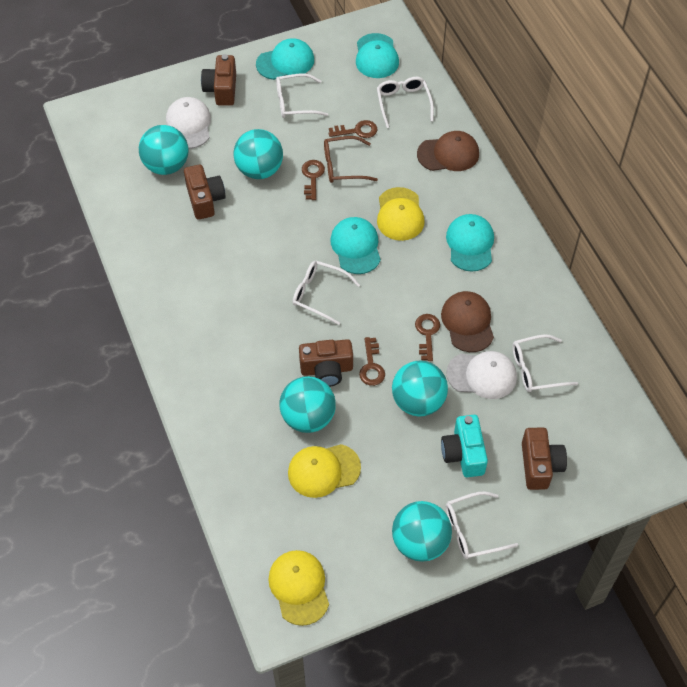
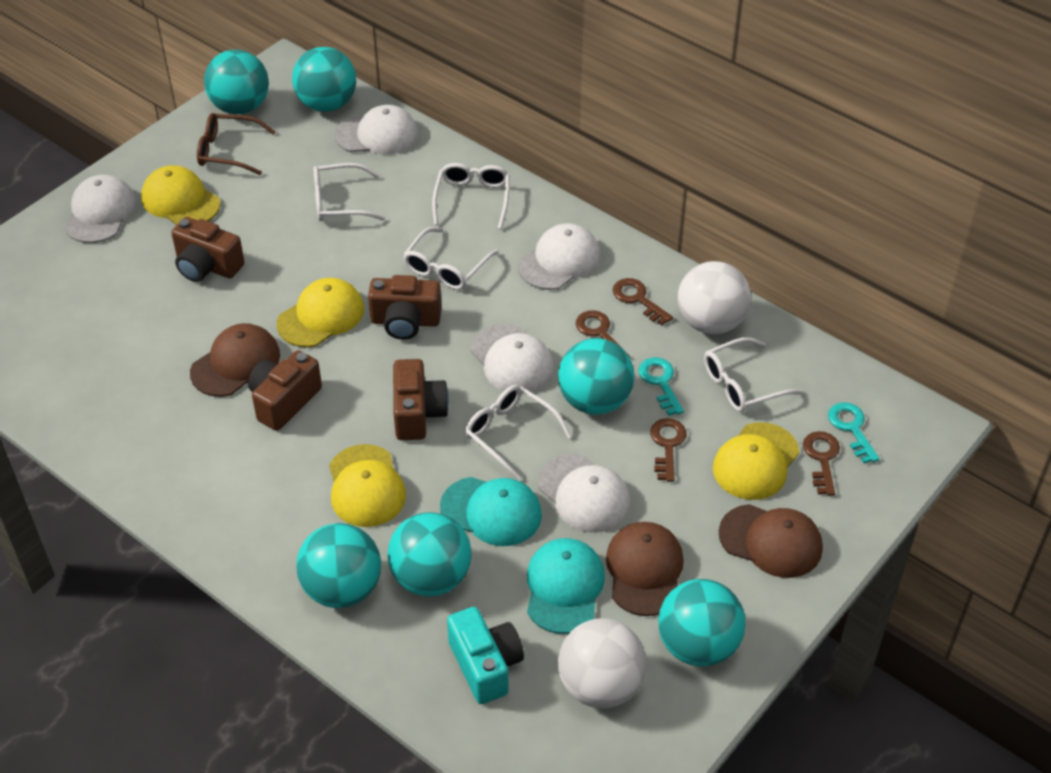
brown cap: [417,131,479,171] [441,291,494,352] = 2 -> [190,323,280,397] [606,522,684,616] [719,504,823,578] = 3
turquoise ball: [139,125,188,175] [233,129,283,179] [280,376,336,433] [392,361,448,417] [392,501,452,562] = 5 -> [204,50,269,115] [292,47,356,112] [296,523,381,608] [387,512,472,597] [558,338,634,415] [658,579,745,667] = 6
turquoise cap: [256,38,314,80] [330,217,381,274] [356,33,399,78] [446,214,494,272] = 4 -> [440,477,542,546] [527,538,605,634] = 2
turquoise key: none = 0 -> [638,357,684,416] [828,402,879,464] = 2
white ball: none = 0 -> [558,618,646,708] [677,261,751,334] = 2
white cap: [166,97,211,149] [446,351,517,399] = 2 -> [64,175,136,243] [334,105,418,155] [471,324,554,394] [518,223,601,290] [538,454,630,533] = 5
yellow cap: [268,550,329,626] [288,444,361,498] [377,187,425,241] = 3 -> [141,165,221,225] [277,278,364,347] [329,444,406,527] [713,422,799,500] = 4

